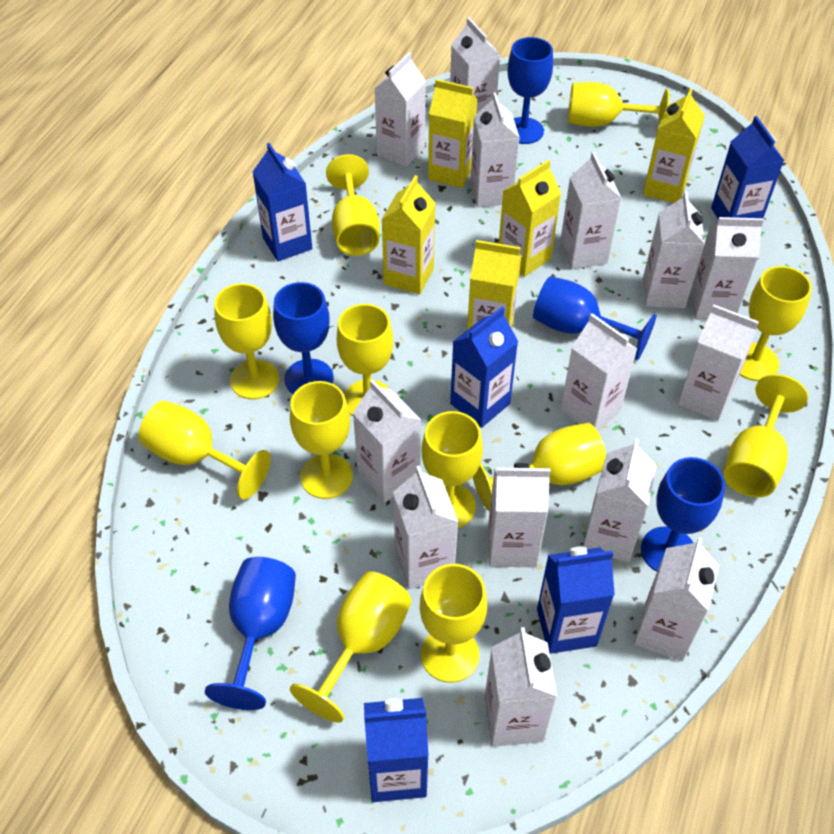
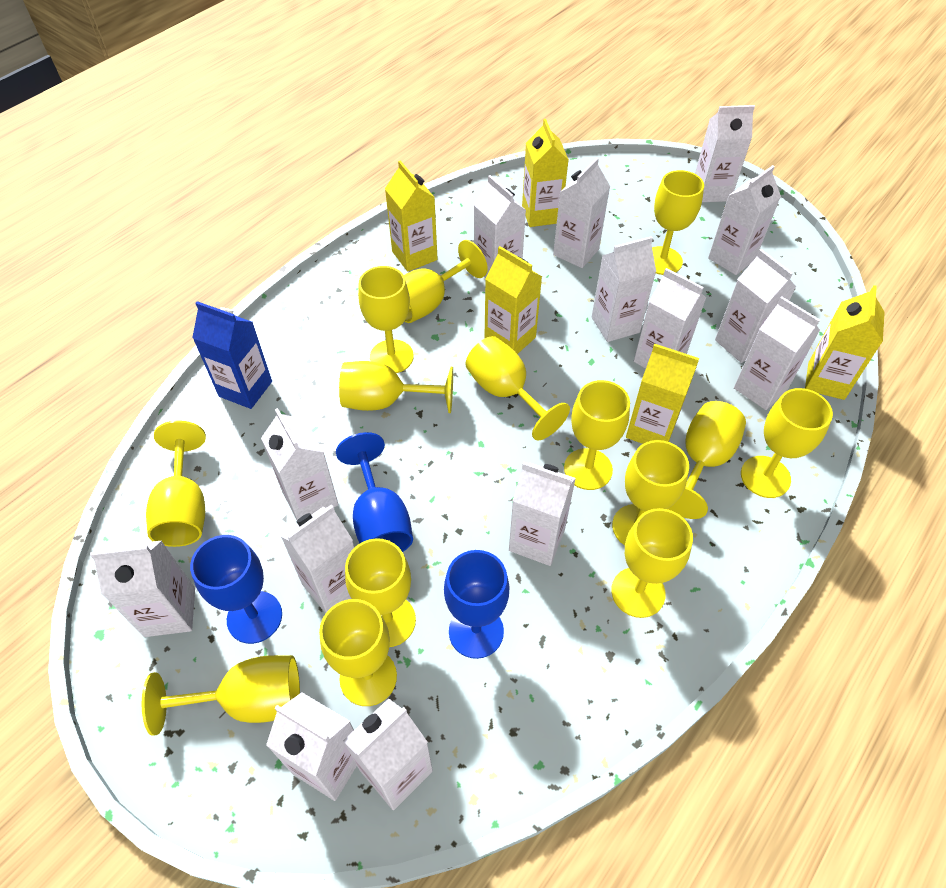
blue carton: [253,143,312,261] [364,698,429,802] [450,307,518,428] [537,546,615,654] [711,116,784,219] = 5 -> [192,301,272,409] = 1
blue goblet: [205,557,296,710] [273,282,334,394] [508,37,553,144] [533,276,657,360] [641,457,725,572] = 5 -> [190,535,282,644] [336,432,413,552] [444,550,509,659] = 3
yellow goblet: [139,400,271,500] [214,283,279,399] [290,381,353,499] [290,571,412,723] [326,154,380,256] [337,304,393,416] [420,564,487,683] [422,411,483,528] [473,423,606,511] [568,82,670,127] [723,374,808,497] [740,266,812,381] = 12 -> [142,655,300,736] [146,421,206,547] [319,599,397,706] [339,361,453,413] [345,538,416,647] [358,266,414,373] [404,240,488,323] [466,336,570,441] [564,380,630,490] [611,508,693,618] [612,440,689,545] [652,170,704,275] [668,401,746,519] [741,388,833,498] = 14

